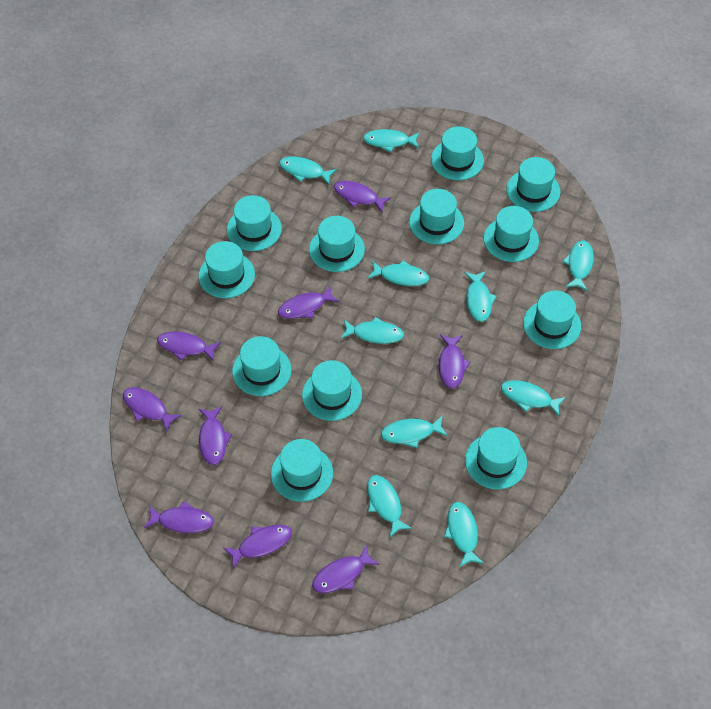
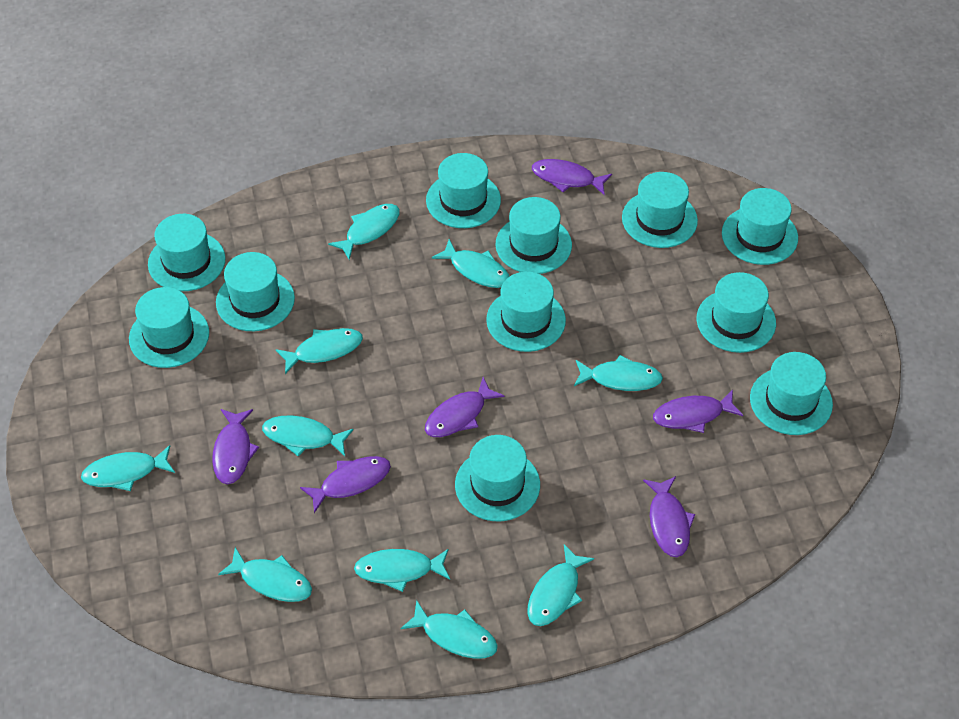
purple fish: [123,387,182,433] [144,501,214,533] [157,331,221,361] [199,406,232,465] [223,525,292,569] [278,286,339,319] [312,545,380,593] [334,181,391,212] [439,334,470,389] = 9 -> [212,409,259,484] [300,456,391,513] [425,377,505,437] [532,159,612,196] [643,476,695,557] [653,390,743,433] = 6
turquoise hat: [198,241,255,298] [227,195,282,251] [232,336,292,396] [271,439,333,502] [302,360,362,421] [309,216,365,272] [409,189,464,244] [431,126,484,180] [465,427,527,489] [484,206,539,262] [506,157,560,212] [523,291,581,349] = 12 -> [129,287,209,368] [148,214,225,291] [216,252,295,331] [426,153,501,228] [455,435,540,521] [486,272,566,352] [495,197,572,274] [622,172,698,248] [696,272,776,353] [722,188,798,265] [750,352,833,435] = 11

